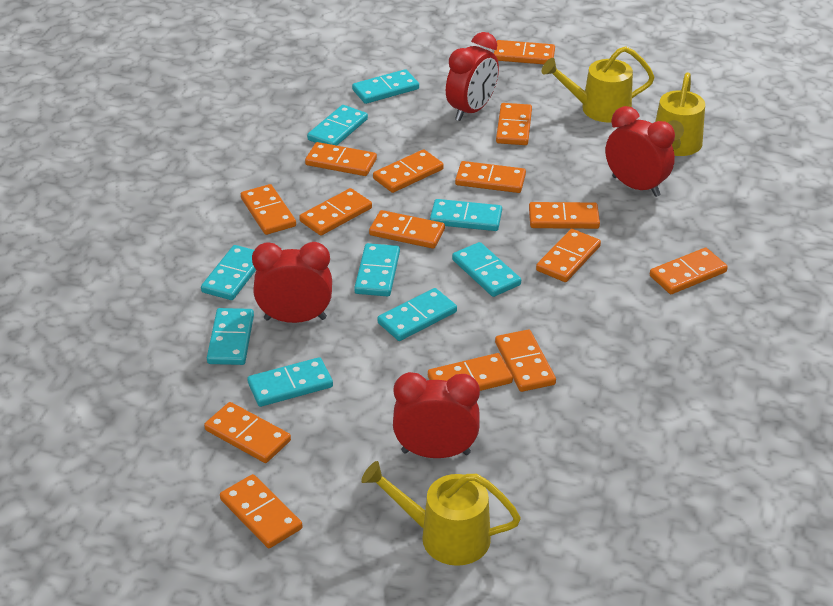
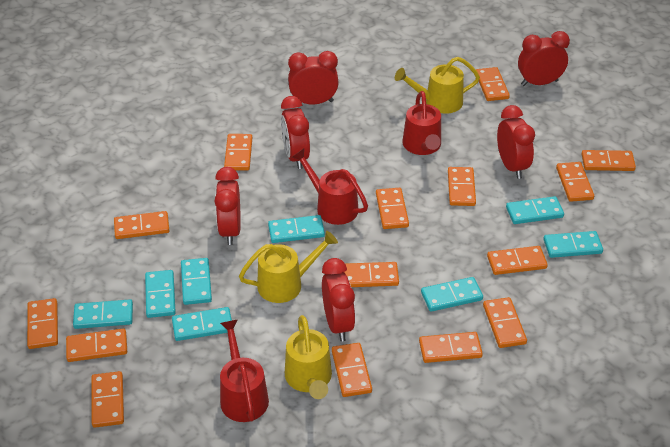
red clock: [252,242,332,323] [393,372,480,458] [446,32,499,121] [605,106,675,197] = 4 -> [215,167,241,245] [281,96,310,169] [288,51,339,104] [322,258,356,341] [497,105,535,179] [518,31,570,86] = 6
red watering can: none = 0 -> [220,319,269,422] [292,149,368,225] [402,91,441,155] = 3
turquoise domino: [201,245,256,300] [207,308,254,365] [247,357,333,407] [307,105,368,146] [352,69,419,104] [354,243,400,297] [377,288,457,341] [430,199,502,231] [452,242,521,297] = 9 -> [73,299,133,329] [145,270,176,318] [172,307,232,341] [181,258,212,305] [268,215,325,243] [421,277,483,312] [506,196,564,224] [544,231,603,258] = 8

